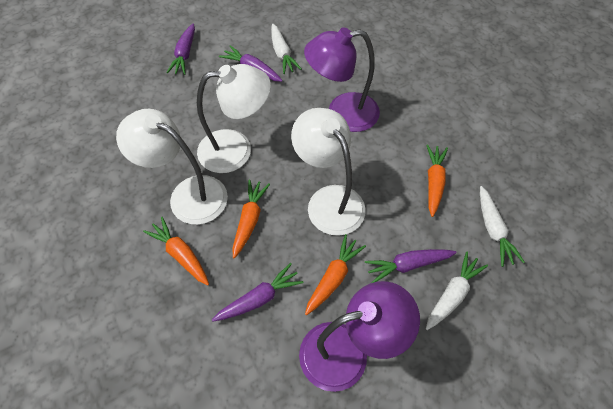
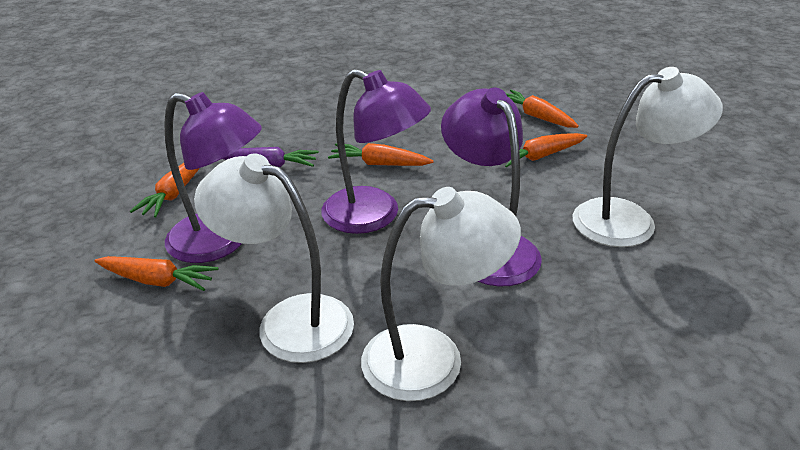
orange carrot: [143,217,209,286] [232,179,270,258] [305,234,366,315] [426,145,448,217] = 4 -> [95,256,219,291] [130,163,200,218] [328,143,434,166] [505,133,587,167] [506,89,579,128] = 5
purple carrot: [166,23,195,75] [212,263,303,322] [219,45,282,82] [365,249,456,283] = 4 -> [223,147,319,167] = 1
purple lamp: [299,281,420,392] [304,27,380,132] = 2 -> [164,92,262,263] [321,69,431,234] [441,88,542,286] = 3
white carrot: [271,24,302,74] [426,252,488,330] [480,186,525,267] = 3 -> none = 0

